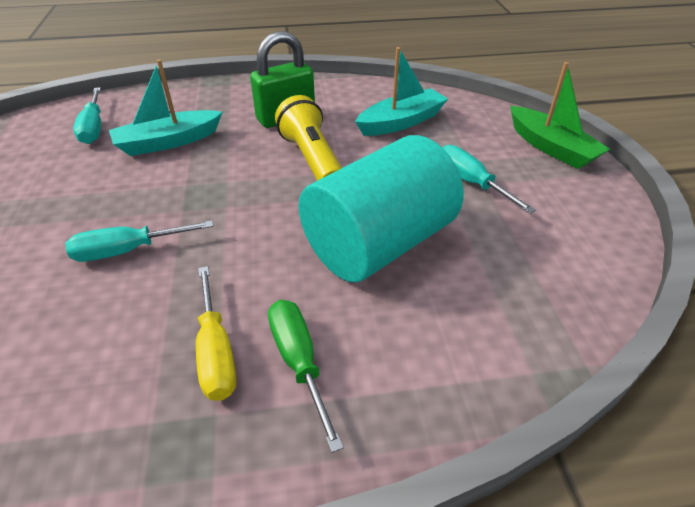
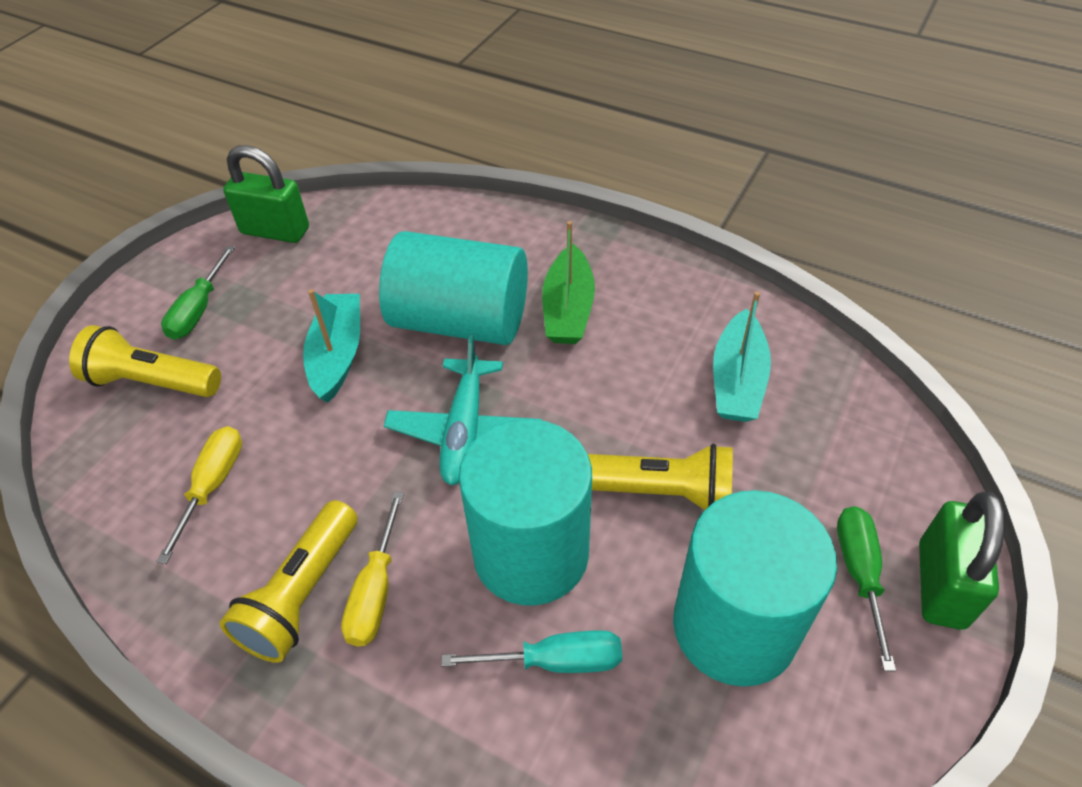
green padlock: [250,31,315,128] = 1 -> [223,145,309,243] [919,492,1005,630] = 2
green screwdriver: [268,300,344,453] = 1 -> [161,246,235,340] [837,506,896,671] = 2
turquoise cylinder: [299,135,464,282] = 1 -> [379,231,528,345] [459,419,592,605] [673,490,837,687] = 3
turquoise plane: none = 0 -> [384,335,542,485] = 1
turquoise screwdriver: [65,220,214,262] [73,87,101,144] [443,145,536,214] = 3 -> [441,630,622,673] = 1
yellow flashlight: [275,95,342,181] = 1 -> [69,325,221,397] [220,500,357,663] [588,444,733,510] = 3
yellow screwdriver: [196,266,237,401] = 1 -> [156,426,242,564] [341,491,404,647] = 2

